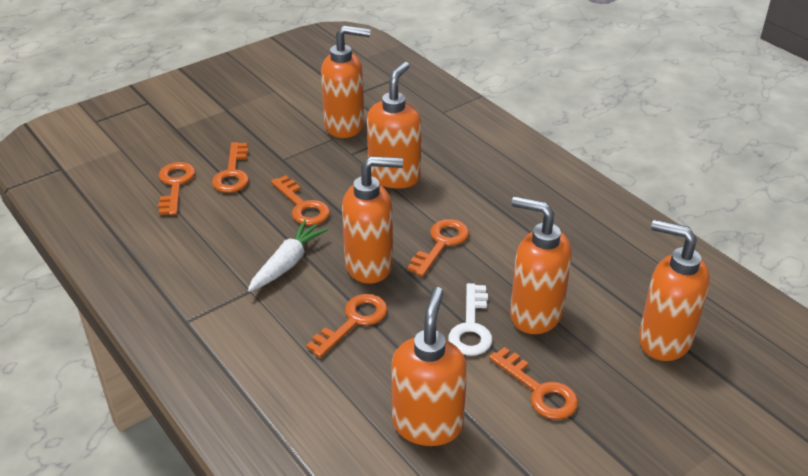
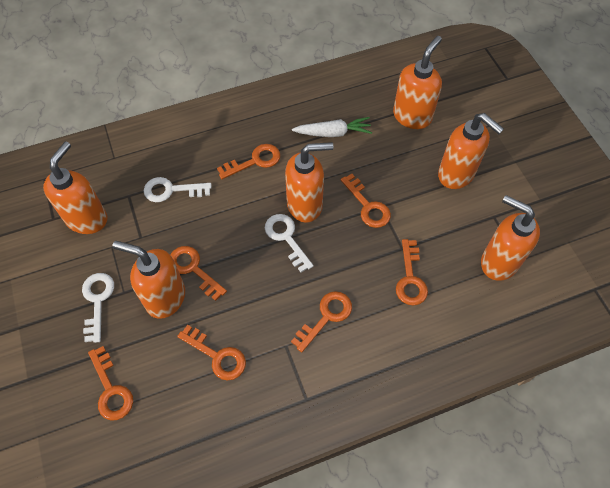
orange key: [158,162,195,215] [212,142,249,193] [271,175,330,226] [306,294,388,358] [407,219,469,277] [489,347,578,420] = 6 -> [88,346,133,420] [170,246,227,301] [177,325,246,381] [217,144,280,179] [291,291,352,352] [341,174,391,228] [396,239,428,305] = 7
white key: [448,283,492,356] = 1 -> [82,273,114,343] [144,177,212,202] [265,214,314,272] = 3

